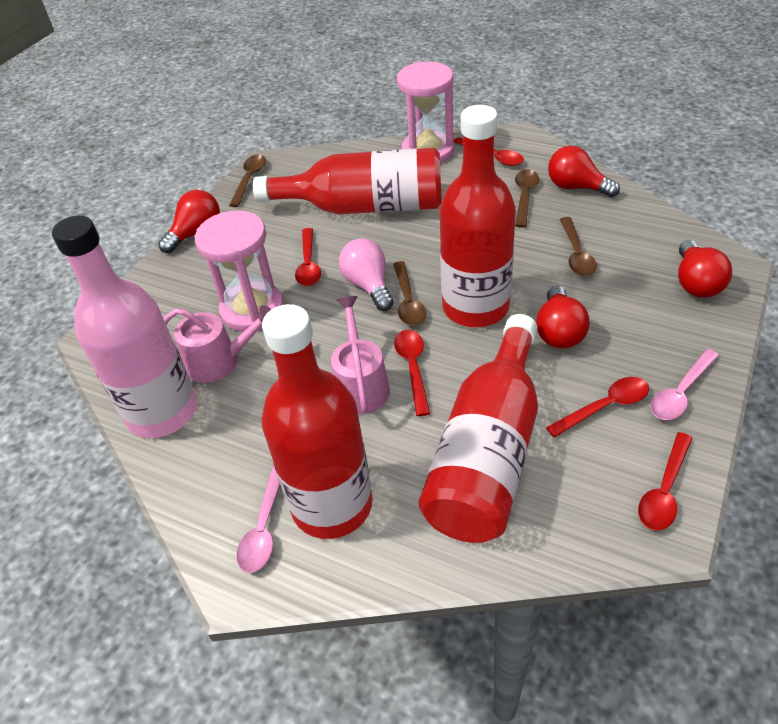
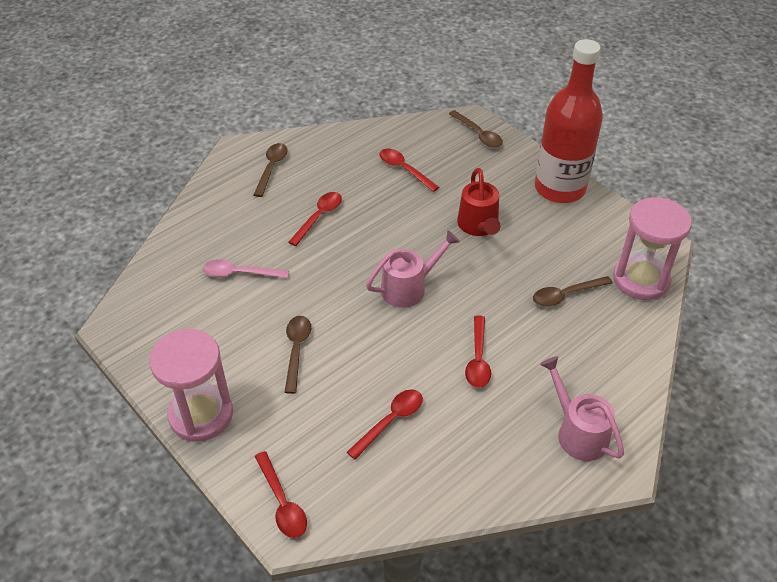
pink bottle: [52,216,197,438] = 1 -> none = 0
pink light bulb: [339,238,393,311] = 1 -> none = 0
pink spoon: [237,464,280,573] [650,349,719,420] = 2 -> [203,259,289,279] = 1
red bottle: [253,148,442,214] [262,304,373,539] [419,314,538,543] [440,105,516,327] = 4 -> [535,39,603,203] = 1
red light bulb: [158,190,220,253] [536,286,590,349] [548,146,620,198] [678,240,732,298] = 4 -> none = 0
red watering can: none = 0 -> [457,168,501,236] = 1

